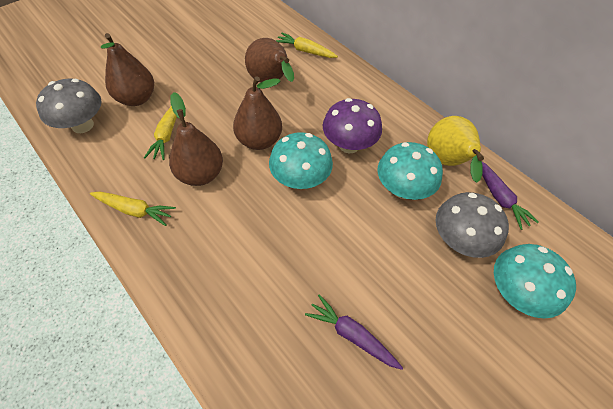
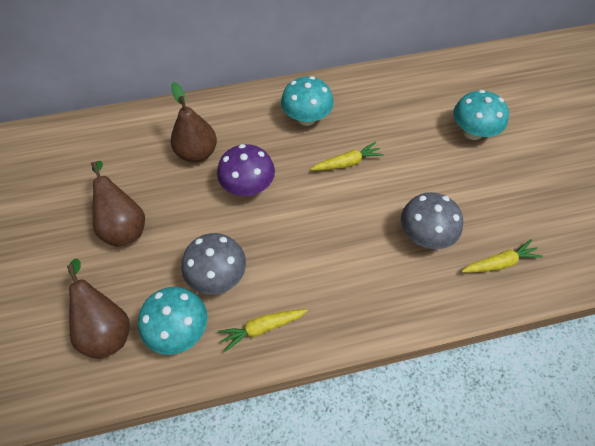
brown pear: [101,33,154,106] [169,92,223,186] [233,76,282,150] [245,38,294,83] = 4 -> [67,259,130,359] [91,161,145,247] [171,82,217,162] = 3
purple carrot: [305,294,403,370] [482,162,539,230] = 2 -> none = 0
yellow pear: [427,116,484,183] = 1 -> none = 0

